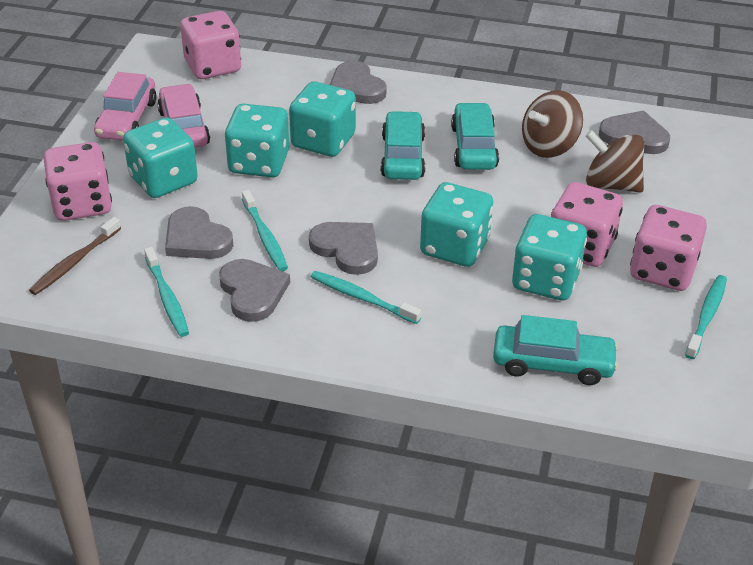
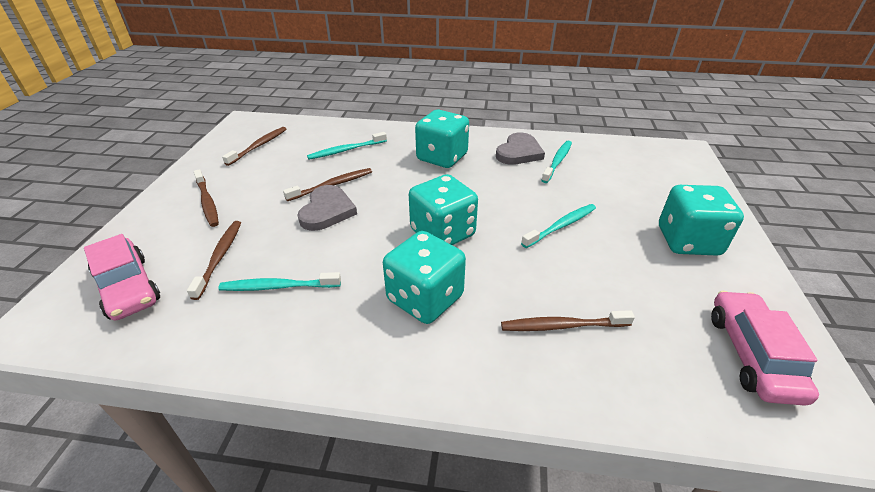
brown spinning top: [522,90,583,158] [585,130,644,193] = 2 -> none = 0
brown toothbrush: [29,217,121,295] = 1 -> [187,221,241,300] [194,169,219,227] [222,127,286,166] [283,168,372,201] [501,310,635,331] = 5
grey heart: [165,206,234,259] [219,259,290,322] [309,222,378,275] [330,61,387,104] [599,110,670,154] = 5 -> [298,185,357,231] [496,132,545,165] = 2
pink dice: [43,142,112,221] [180,11,241,79] [551,182,623,267] [630,205,707,291] = 4 -> none = 0
turquoise car: [380,111,425,180] [451,103,499,170] [493,315,618,385] = 3 -> none = 0
turquoise dice: [123,117,198,198] [225,104,289,177] [289,81,356,157] [420,182,493,267] [512,214,587,301] = 5 -> [383,231,466,324] [409,174,478,245] [415,110,469,168] [659,185,744,256] = 4

